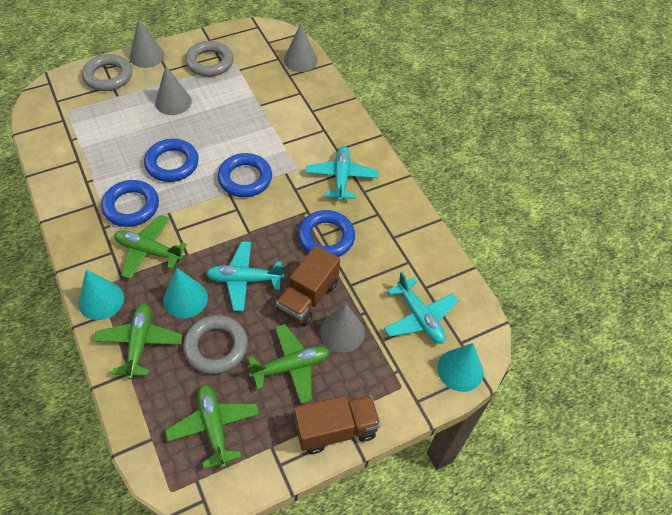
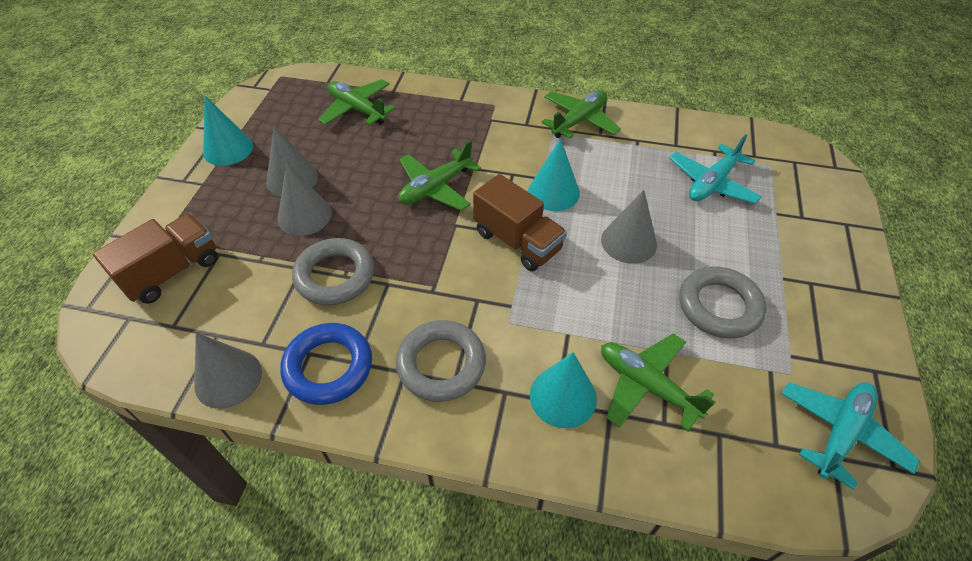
blue ring: [101,180,159,227] [144,139,199,182] [218,153,272,197] [298,210,355,257] = 4 -> [280,323,372,405] = 1
turquoise plane: [206,241,284,311] [306,146,378,201] [384,272,458,344] = 3 -> [670,134,762,204] [782,382,920,490] = 2

